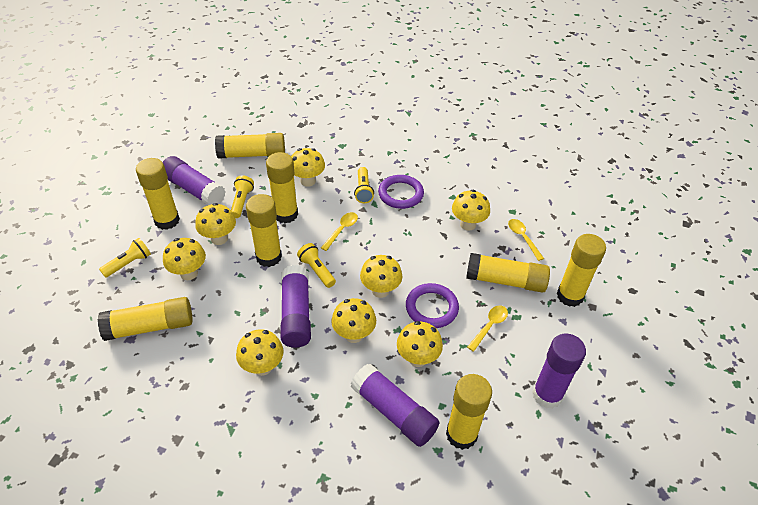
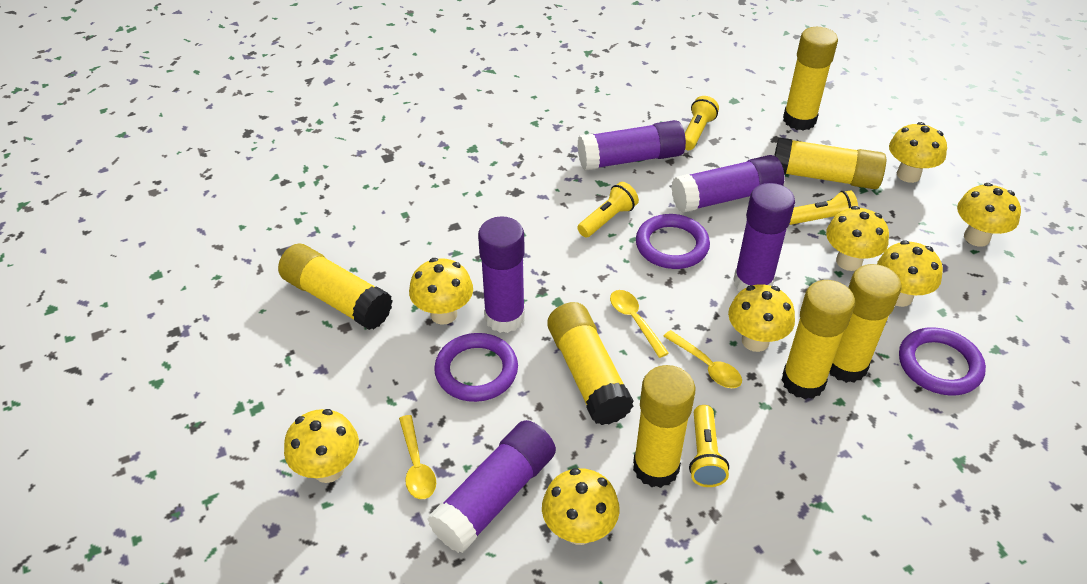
purple glue stick: [163,156,226,205] [281,265,311,348] [350,364,440,447] [532,334,586,409] = 4 -> [427,420,556,553] [478,216,525,333] [577,120,686,171] [671,155,785,213] [733,183,795,291] = 5
purple ring: [378,175,424,209] [406,283,459,328] = 2 -> [434,333,518,402] [636,214,710,269] [899,327,986,396] = 3
yellow glue stick: [98,297,193,341] [136,158,180,230] [215,133,285,159] [246,194,282,267] [266,152,298,223] [446,374,492,450] [466,253,550,293] [557,234,606,307] = 8 -> [278,244,393,330] [547,302,634,425] [633,365,695,488] [774,137,886,189] [782,280,855,399] [783,27,838,131] [830,264,902,383] = 7

